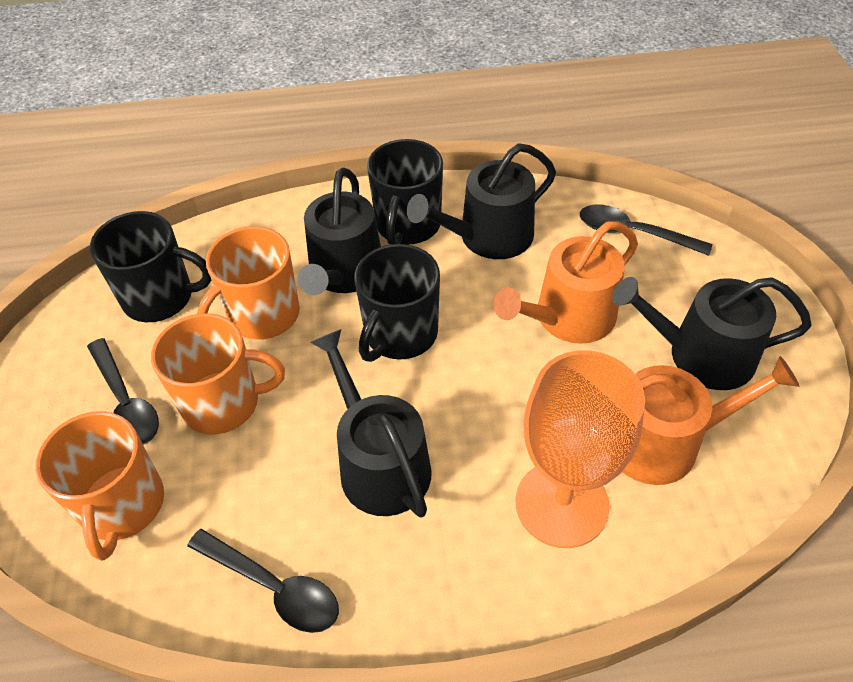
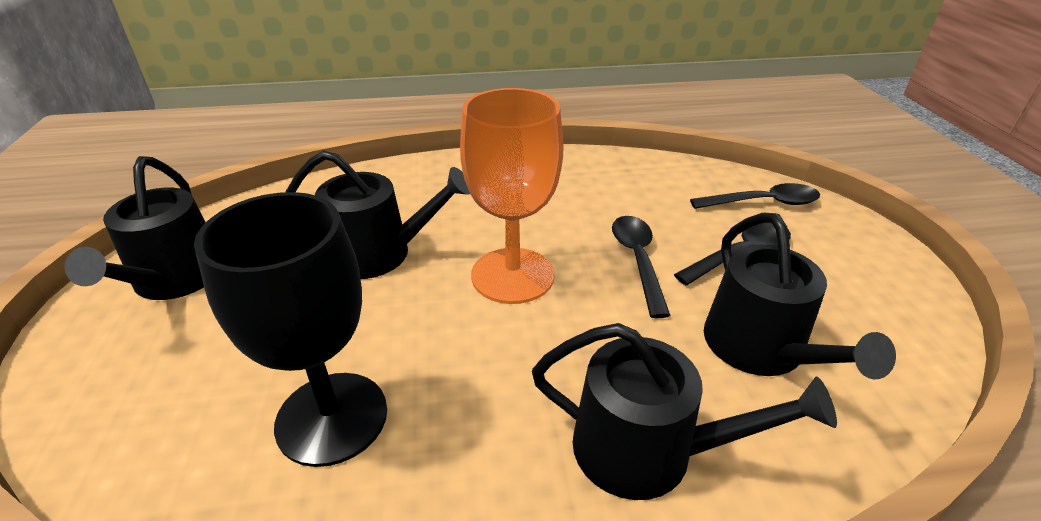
black goblet: none = 0 -> [194,192,387,467] = 1
black mug: [90,211,212,322] [354,244,440,362] [367,139,443,245] = 3 -> none = 0
orange mug: [35,411,164,561] [151,314,285,434] [197,226,300,340] = 3 -> none = 0
orange watering can: [494,221,638,344] [622,356,799,485] = 2 -> none = 0

